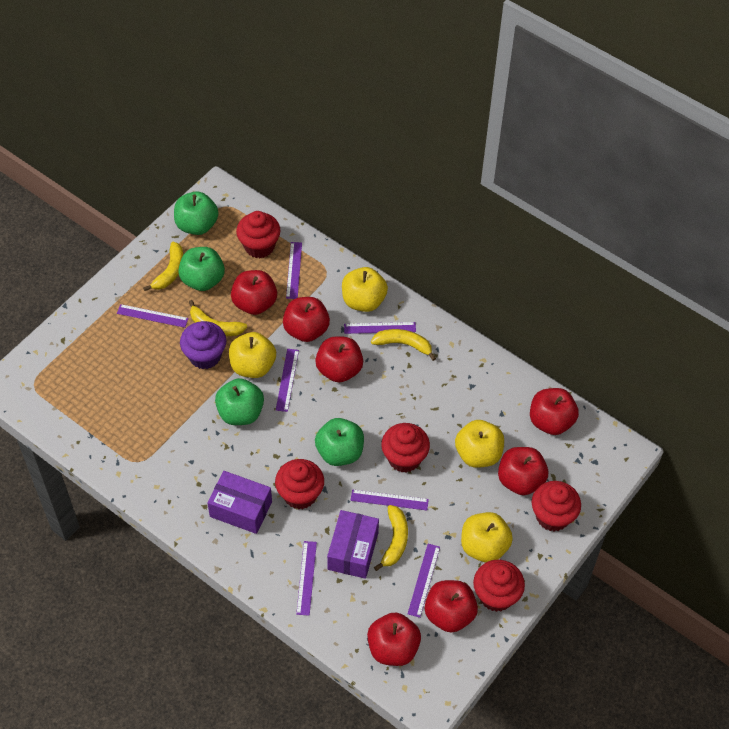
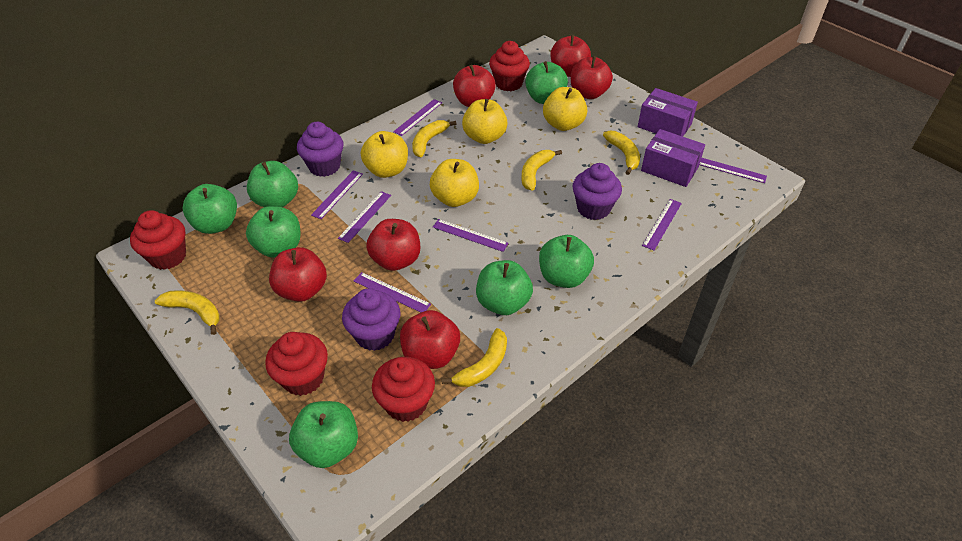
green apple: [174,192,219,235] [178,247,225,291] [215,378,264,425] [315,418,364,466] = 4 -> [183,184,237,234] [246,206,301,258] [247,161,298,207] [289,401,358,468] [476,260,533,315] [525,61,568,104] [539,235,594,288] = 7
purple cupcake: [180,321,226,369] = 1 -> [297,122,344,177] [342,288,400,351] [572,163,622,220] = 3
red apple: [231,270,277,315] [283,297,330,342] [315,336,363,382] [367,613,421,666] [425,580,478,633] [498,447,548,495] [530,388,579,435] = 7 -> [269,247,327,302] [366,219,420,271] [400,310,460,369] [453,65,496,107] [550,35,591,77] [571,56,613,99] = 6
red cupcake: [236,211,281,258] [275,459,324,509] [381,423,430,473] [473,560,525,612] [532,481,581,531] = 5 -> [130,210,186,270] [265,332,328,396] [372,357,435,422] [489,41,530,91] = 4
yellow banana: [143,242,183,291] [189,300,247,336] [371,329,436,361] [374,505,408,571] = 4 -> [155,290,220,335] [412,120,457,157] [442,328,507,387] [521,150,562,191] [603,131,640,175] = 5

